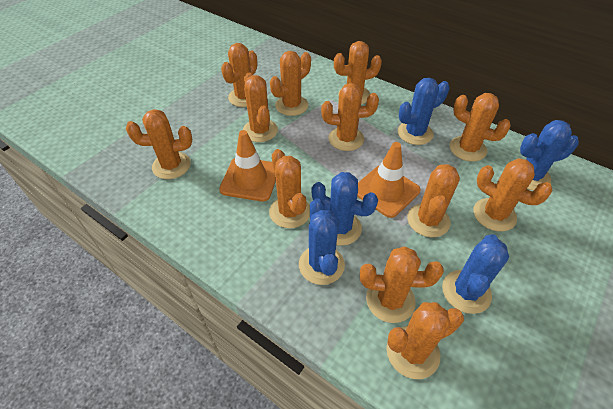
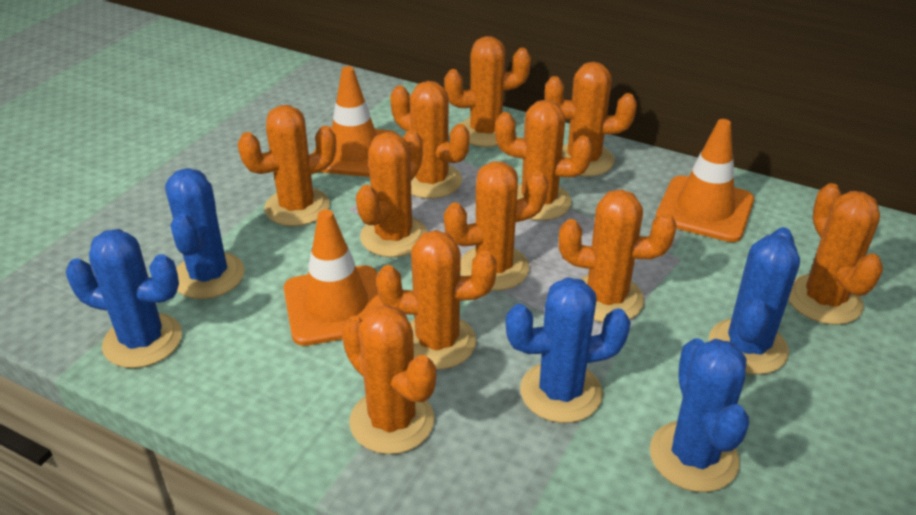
orange cactus: [126,109,192,179] [221,43,257,107] [243,73,278,142] [269,149,310,228] [270,51,311,116] [321,83,379,151] [334,41,382,104] [360,246,444,323] [386,302,464,379] [407,164,460,237] [450,93,511,162] [473,158,552,231] = 12 -> [238,105,336,226] [341,305,436,454] [356,130,427,257] [376,230,497,370] [390,81,470,199] [444,36,531,147] [444,161,549,291] [495,100,593,221] [545,62,637,177] [559,189,676,322] [788,183,883,325] = 11
orange traffic cone: [219,130,276,201] [357,142,421,218] = 2 -> [284,209,384,346] [313,66,396,177] [656,119,754,242] = 3

